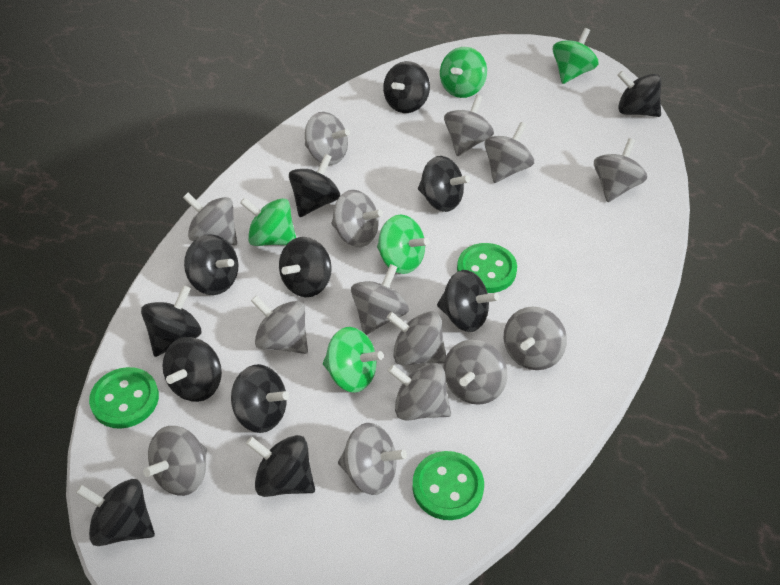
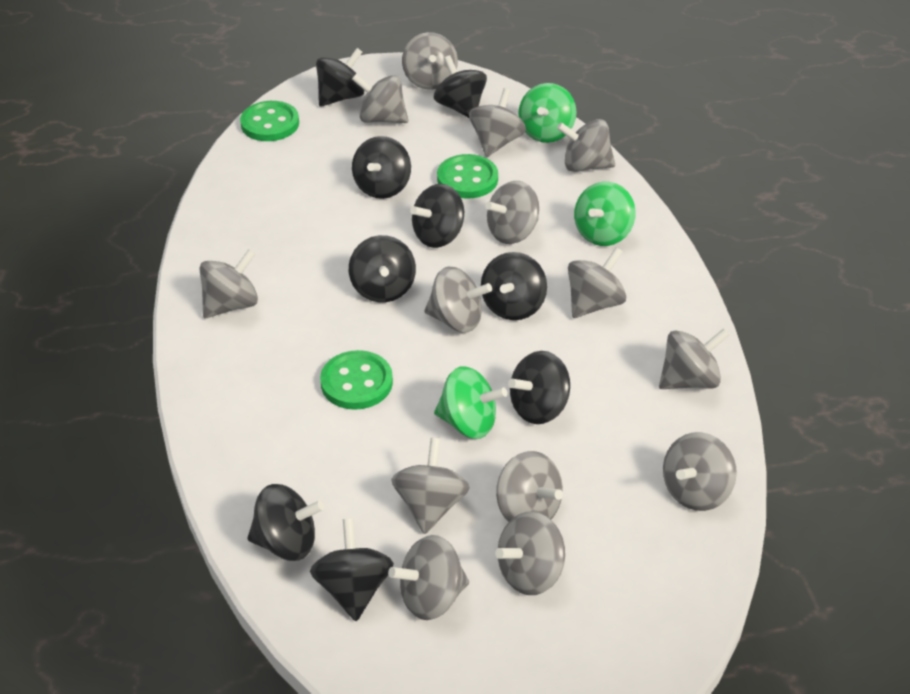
black spinning top: [76,479,155,546] [141,285,201,357] [163,337,222,402] [184,234,239,295] [231,364,289,433] [246,435,315,497] [279,237,332,297] [289,154,340,217] [383,61,430,113] [418,156,470,212] [437,270,499,332] [617,71,661,117] = 12 -> [247,484,325,561] [310,518,394,621] [316,48,364,107] [349,235,416,302] [352,136,411,199] [410,184,464,248] [434,55,487,118] [481,252,547,320] [508,351,570,424] = 9
green spinning top: [240,197,296,246] [323,327,383,393] [377,215,429,274] [440,47,487,98] [553,28,598,84] = 5 -> [434,366,508,439] [518,83,576,143] [574,182,636,246] = 3

